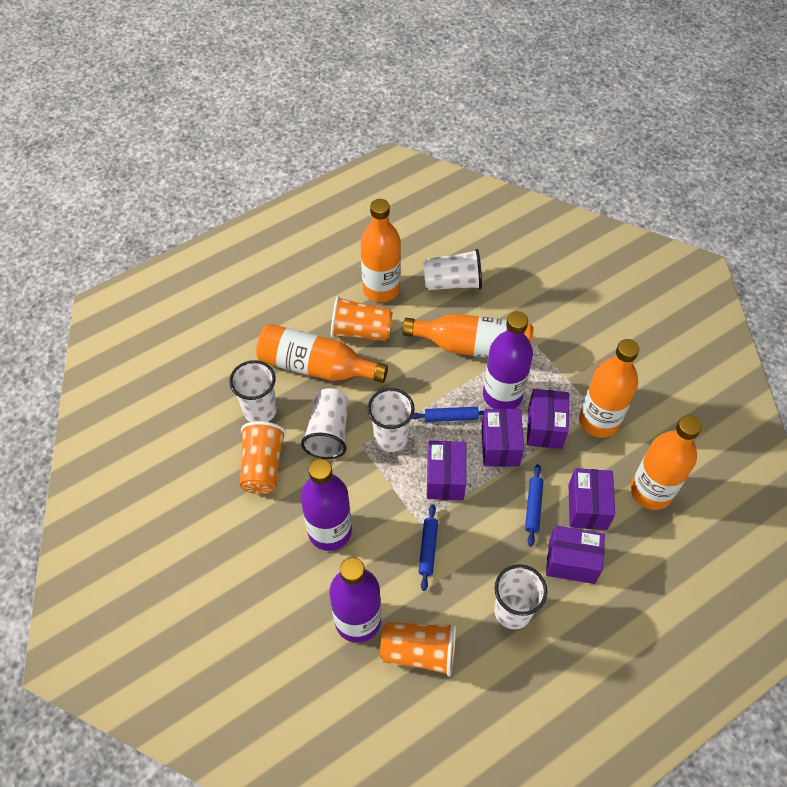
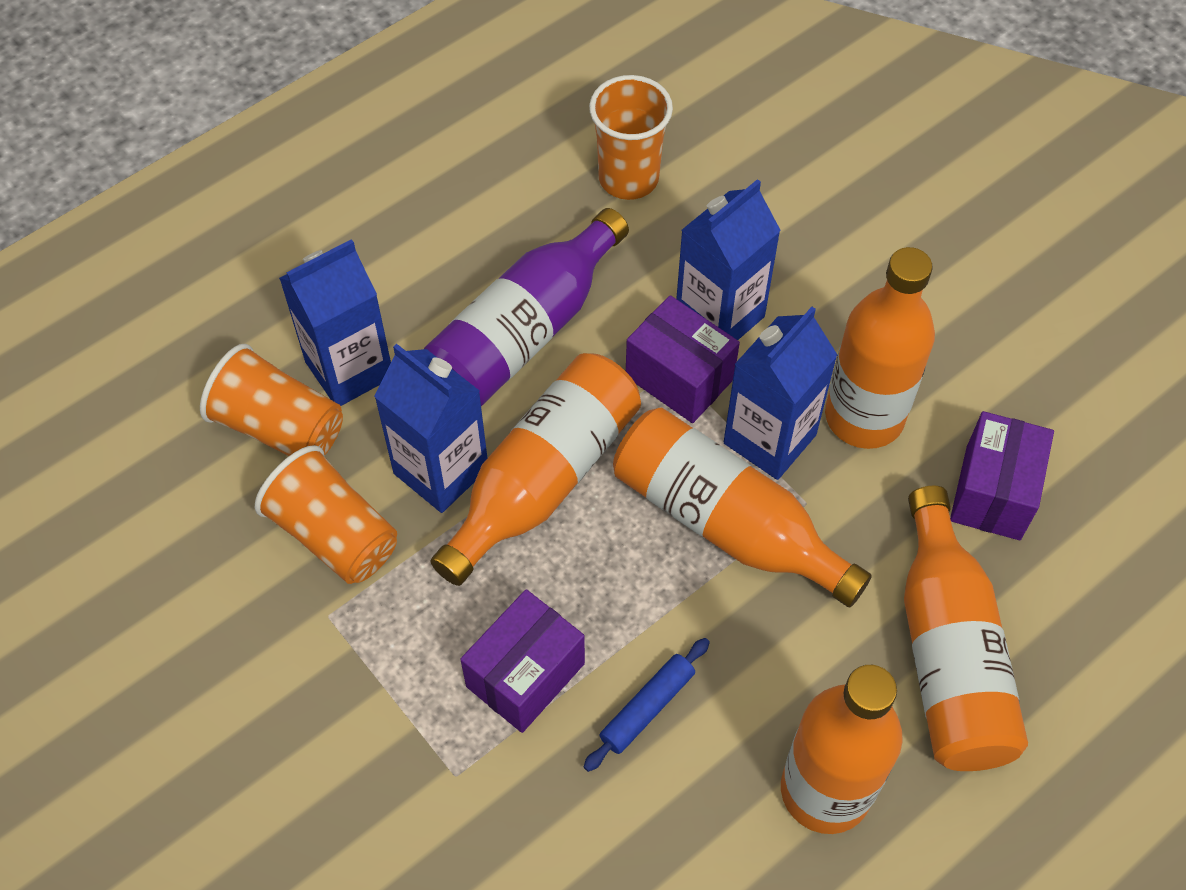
blue carton: none = 0 -> [279,239,391,406] [374,344,487,513] [676,179,781,340] [724,307,838,480] = 4
blue rolling pin: [412,407,484,422] [418,504,438,591] [525,464,543,547] = 3 -> [584,638,710,772] = 1
purple bottle: [300,459,352,551] [329,557,381,643] [483,311,533,409] = 3 -> [424,208,629,406] = 1
purple box: [427,441,466,500] [481,408,524,467] [527,389,569,449] [546,526,605,584] [569,468,615,530] = 5 -> [460,589,585,733] [626,295,740,423] [950,411,1054,540] = 3
white cup: [229,360,277,422] [301,388,349,459] [368,388,414,452] [423,249,482,290] [494,564,547,629] = 5 -> none = 0

